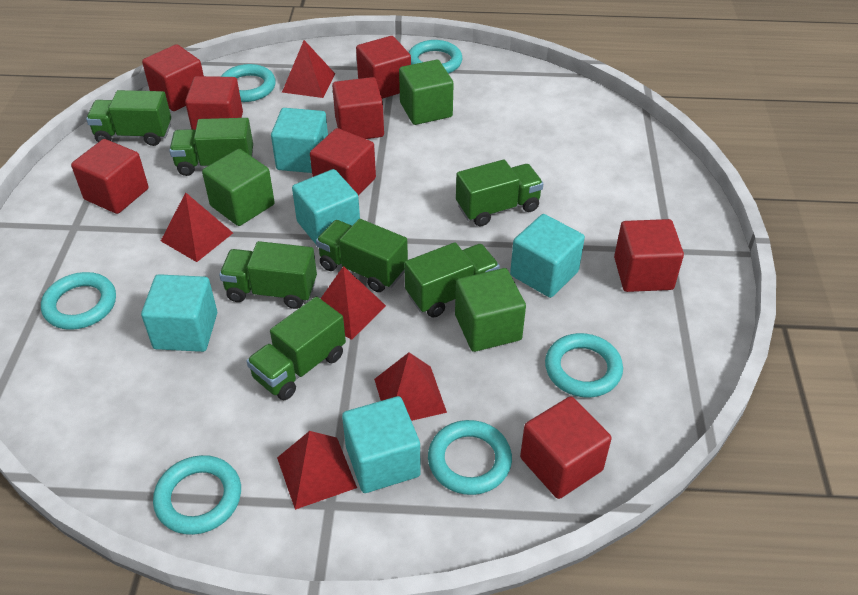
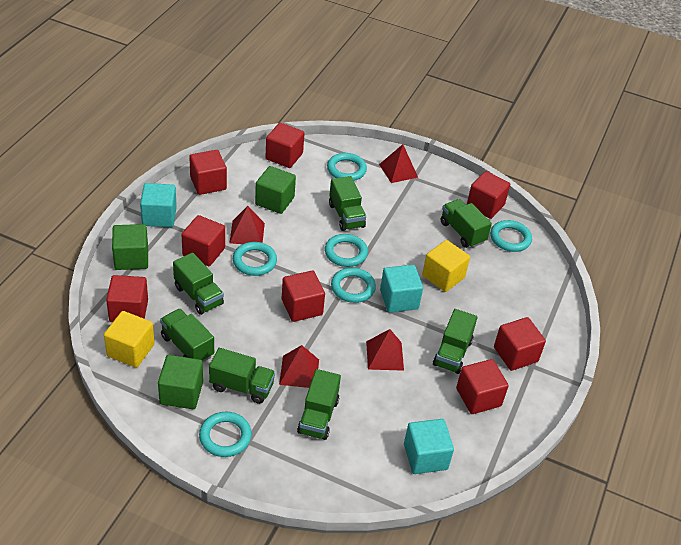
red pyramid: [161,192,233,262] [277,431,357,510] [282,40,335,98] [320,266,386,340] [374,353,447,421] = 5 -> [229,206,265,244] [279,345,319,388] [366,329,404,371] [379,144,418,183] = 4
turquoise cube: [141,274,217,352] [271,108,328,173] [292,169,360,244] [342,396,421,493] [510,214,585,298] = 5 -> [140,183,177,227] [380,265,423,313] [404,419,454,474] = 3
yellow cube: none = 0 -> [104,311,155,368] [422,240,470,292] = 2

